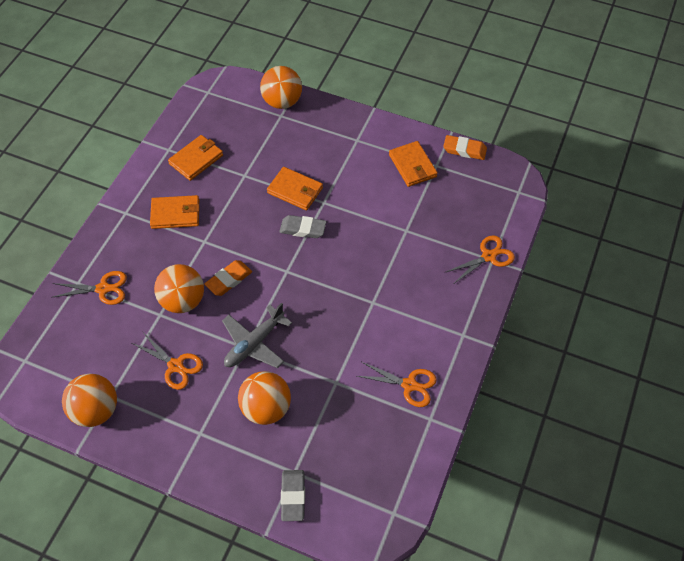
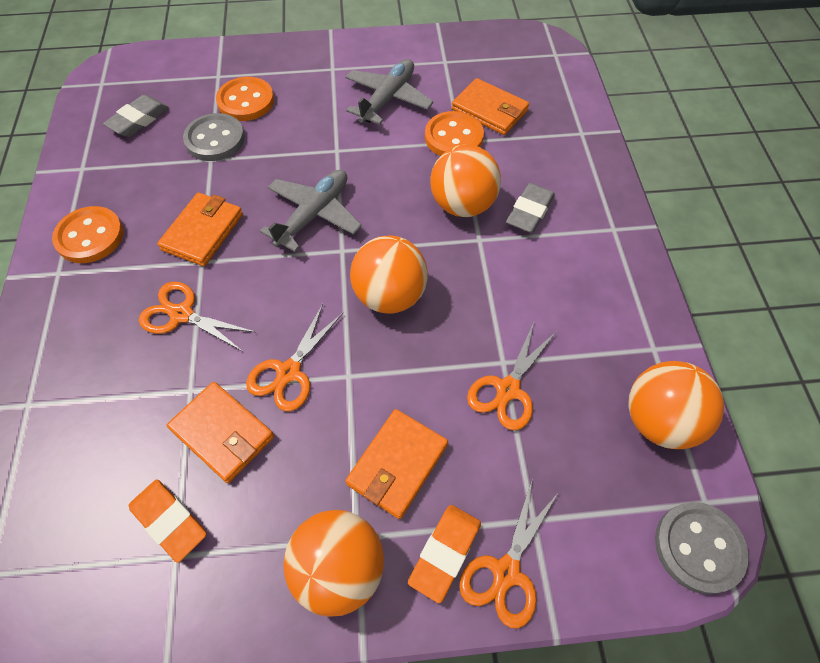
grey button: none = 0 -> [183,113,245,161] [655,502,749,594] = 2
grey plane: [222,303,292,368] = 1 -> [260,170,362,252] [345,59,434,125] = 2
orange button: none = 0 -> [52,206,124,263] [216,77,274,121] [425,111,484,156] = 3

